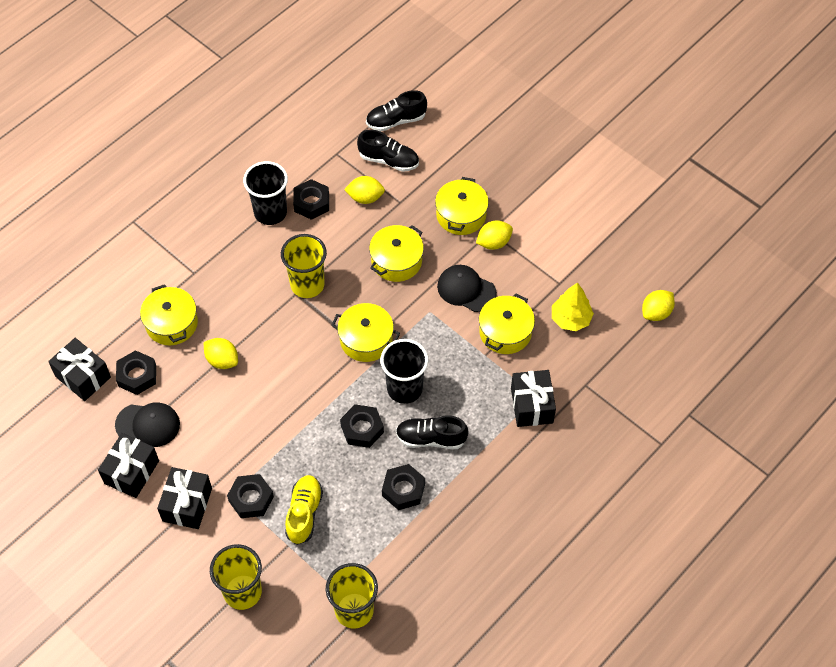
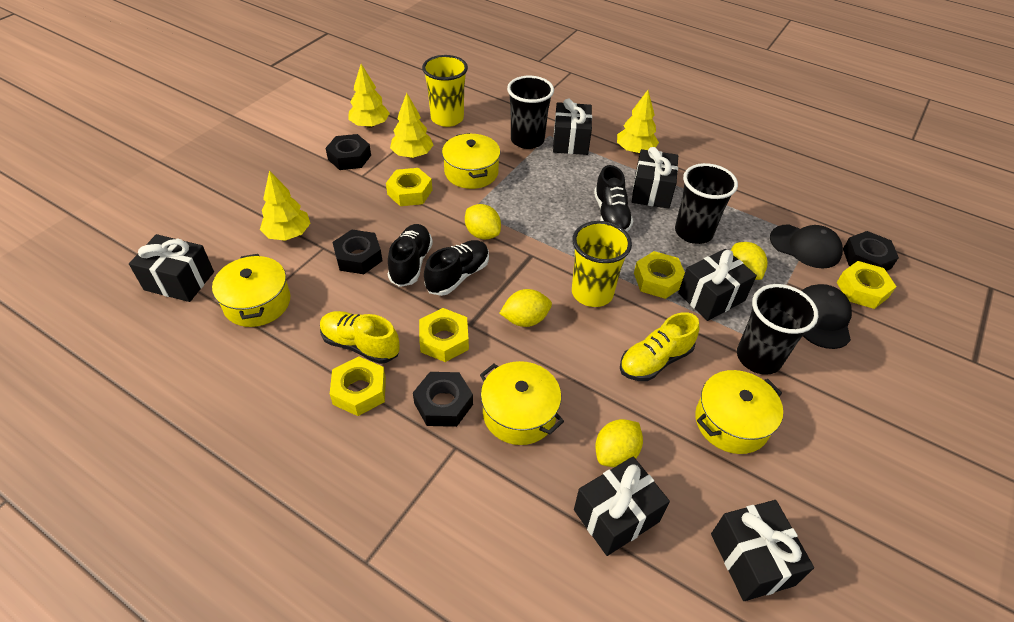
black cup: [243,161,288,225] [380,339,428,404] = 2 -> [507,76,554,149] [675,163,738,244] [737,284,818,375] = 3
black gift: [48,338,111,401] [98,433,159,498] [157,467,212,529] [511,370,556,427] = 4 -> [129,234,214,302] [553,99,592,155] [574,457,670,556] [632,147,678,209] [678,249,757,321] [711,500,814,601] = 6
black nut: [116,350,156,395] [227,474,274,518] [293,179,329,220] [340,404,384,448] [382,464,425,510] = 5 -> [326,134,371,170] [332,229,383,274] [413,372,473,427] [843,231,899,271] = 4
yellow cup: [210,544,262,610] [281,234,327,298] [326,563,378,628] = 3 -> [422,55,468,127] [572,221,632,307] = 2
yellow nut: none = 0 -> [330,357,386,416] [386,168,432,206] [419,308,469,362] [634,251,685,299] [837,261,897,309] = 5
yellow pot: [140,284,198,345] [331,303,400,362] [369,225,424,282] [435,177,489,235] [479,293,535,354] = 5 -> [212,254,290,327] [442,133,500,189] [480,361,564,445] [695,370,783,454] = 4
yellow shoe: [285,475,323,545] = 1 -> [320,311,400,364] [620,312,699,381] = 2
yellow tree: [552,282,594,331] = 1 -> [260,171,311,241] [348,64,390,128] [390,93,433,158] [617,90,659,154] = 4

